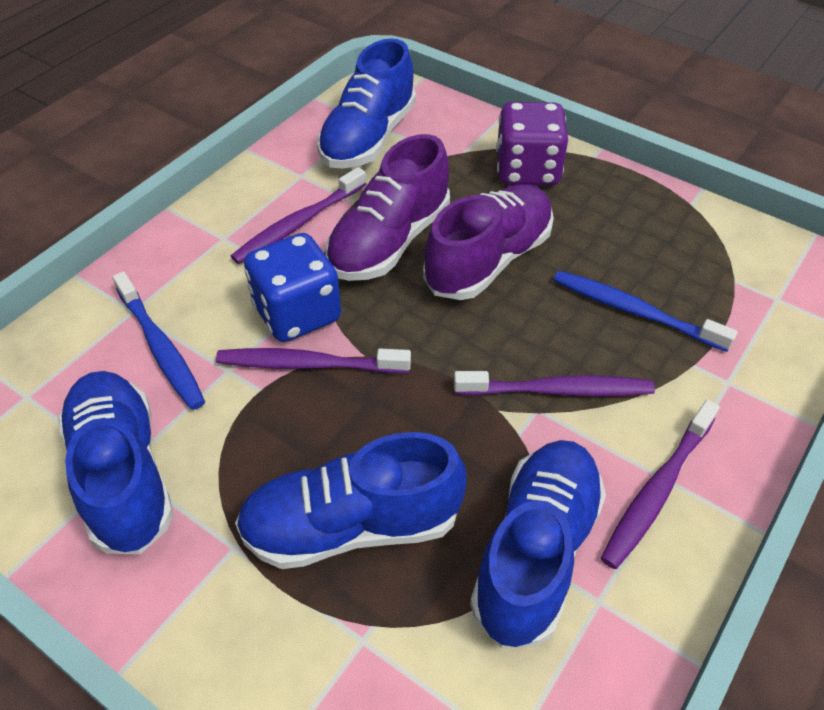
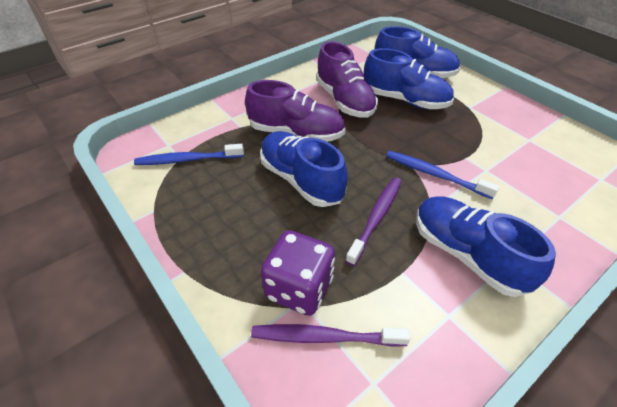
blue dice: [244,233,341,342] = 1 -> none = 0
purple toothbrush: [216,348,411,373] [231,167,366,264] [454,371,655,396] [601,400,720,569] = 4 -> [251,324,410,347] [346,177,401,266] = 2

